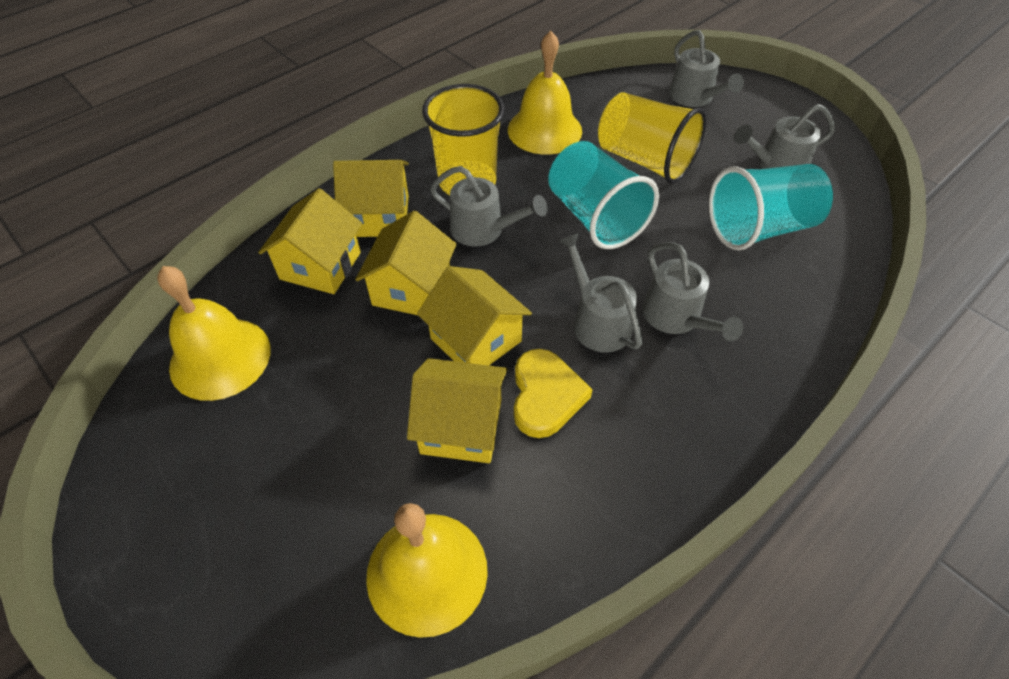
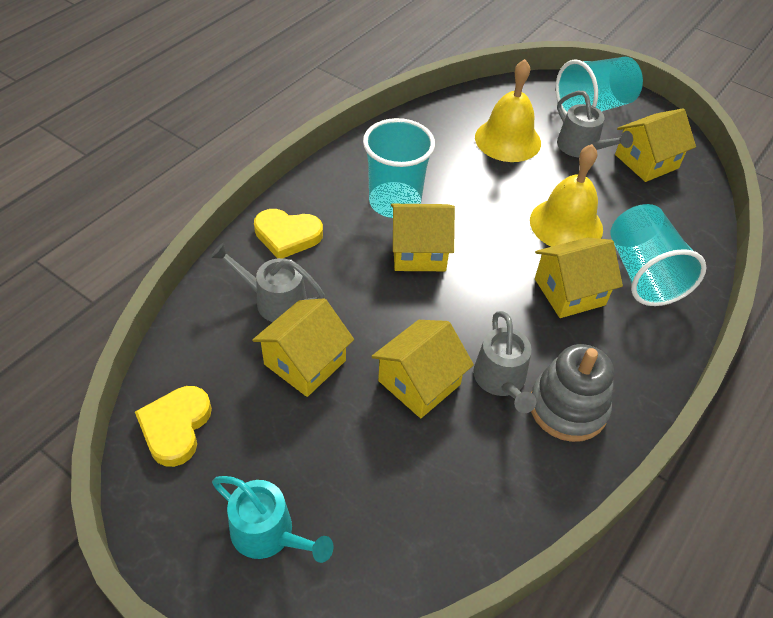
grey stacking toy: none = 0 -> [531,344,614,442] = 1
grey watering can: [430,166,548,247] [558,233,642,353] [643,242,743,341] [669,30,744,107] [734,104,835,169] = 5 -> [210,243,325,322] [473,311,536,413] [557,91,633,158] = 3
turquoise cup: [548,141,659,249] [709,164,833,250] = 2 -> [363,118,435,218] [555,57,643,116] [610,204,707,306] = 3
turquoise watering can: none = 0 -> [212,476,334,563] = 1
yellow bell: [157,266,271,401] [366,503,488,638] [508,31,582,154] = 3 -> [475,59,541,162] [530,144,603,247] = 2
yellow cup: [422,84,505,195] [598,92,707,184] = 2 -> none = 0
yellow heart: [514,349,592,438] = 1 -> [135,386,212,467] [254,209,323,259] = 2

